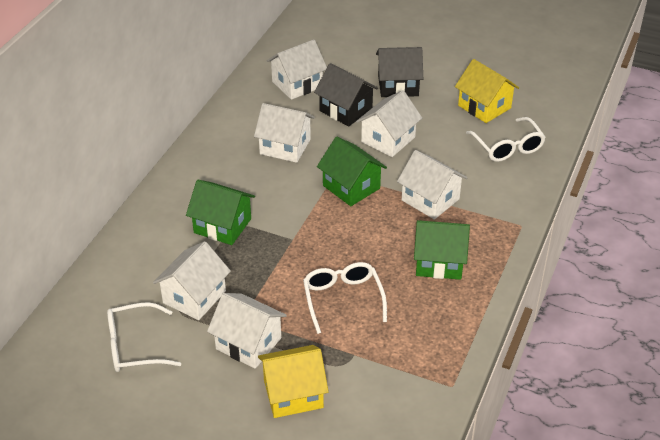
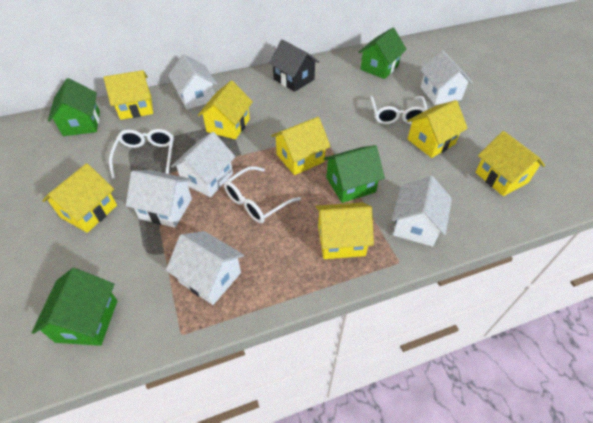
black house: [314,63,378,126] [376,47,423,97] = 2 -> [269,39,319,92] = 1
green house: [186,180,255,245] [317,137,387,206] [414,220,470,280] = 3 -> [32,268,117,346] [48,78,100,136] [323,145,385,203] [358,28,407,79] = 4
yellow house: [258,345,329,418] [455,59,519,123] = 2 -> [42,163,117,233] [104,70,153,120] [198,81,253,140] [271,117,331,175] [316,202,374,259] [407,100,468,158] [475,131,545,196] = 7

